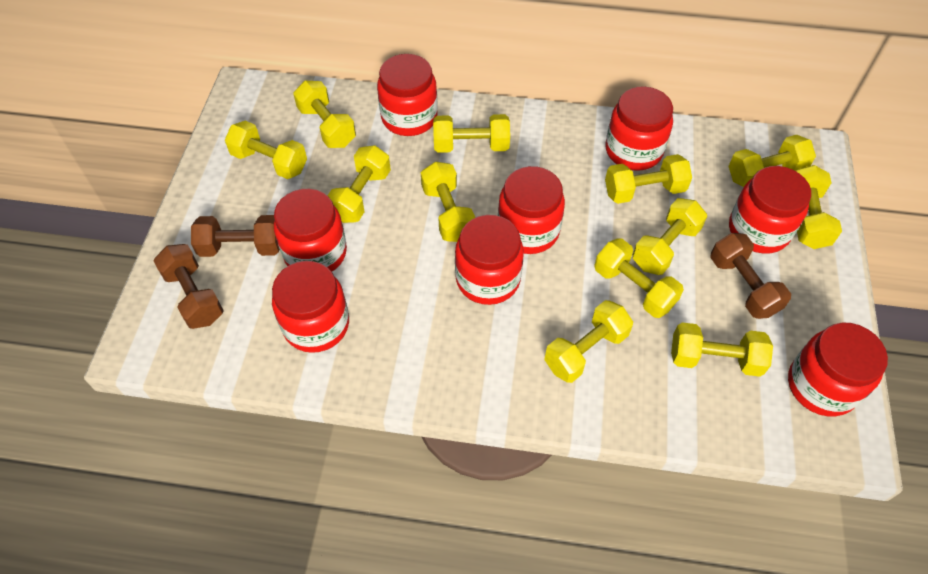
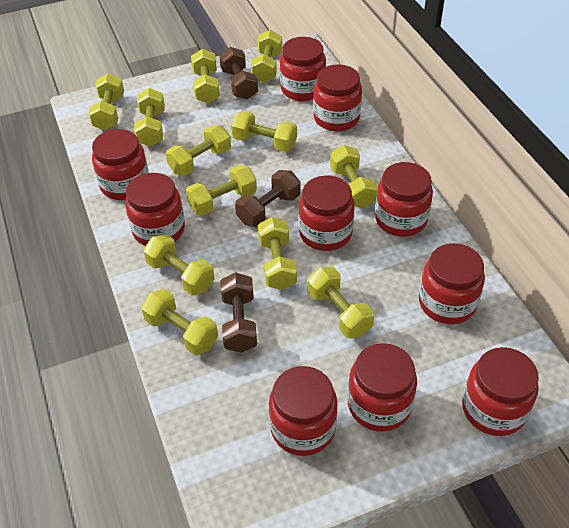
red jar: [272,261,349,353] [274,189,347,272] [377,54,438,136] [455,215,524,305] [498,166,565,254] [605,86,673,171] [729,166,811,254] [788,322,888,416] = 8 -> [92,129,149,200] [125,173,185,246] [269,366,337,456] [280,37,326,101] [299,176,355,251] [313,64,362,131] [348,343,417,432] [375,162,433,237] [419,243,485,324] [462,347,539,436] = 10

